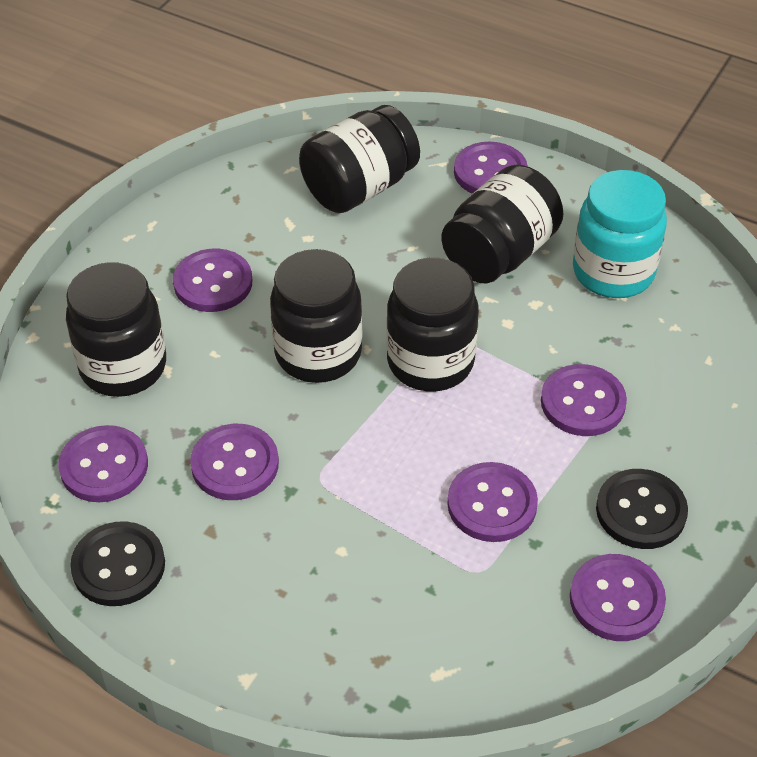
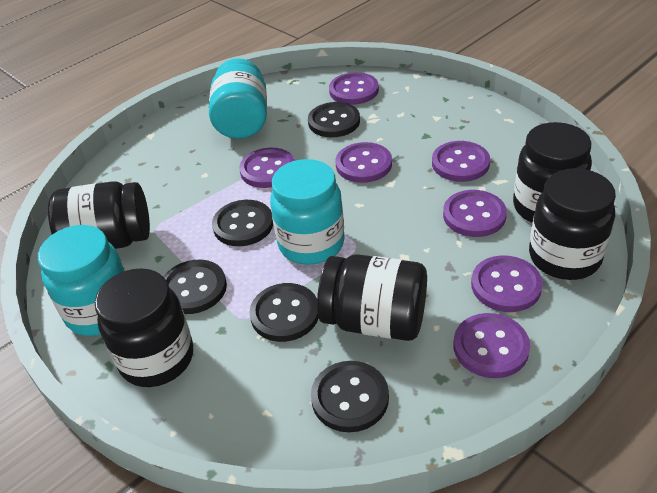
black button: [70,521,165,606] [596,469,688,549] = 2 -> [163,260,227,314] [212,200,273,246] [249,283,318,342] [308,102,360,137] [311,361,389,432] = 5
turquoise jar: [573,170,667,298] = 1 -> [38,225,125,336] [209,58,267,139] [270,159,345,265] = 3

